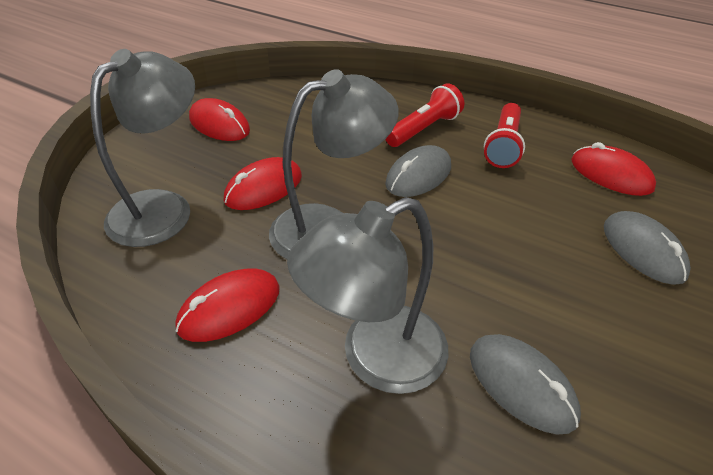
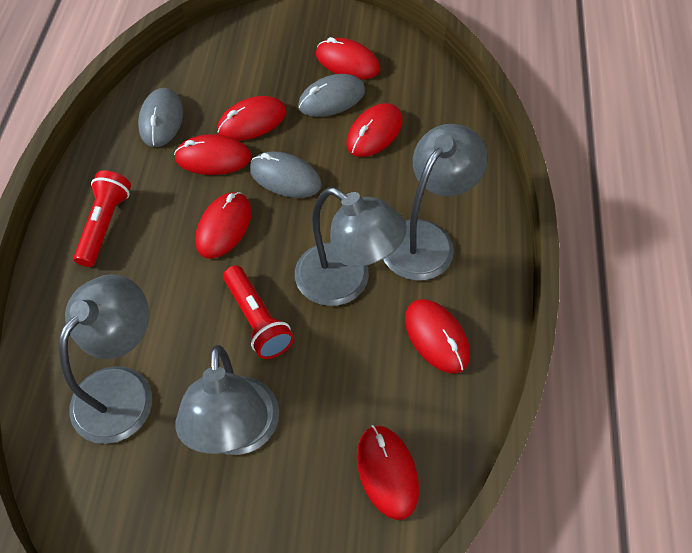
grey lamp: [90,49,195,247] [269,69,399,259] [287,197,448,394] = 3 -> [59,274,152,444] [175,345,279,455] [295,187,407,306] [383,124,488,281] = 4
red mouse: [176,269,280,342] [189,98,250,141] [224,157,302,210] [571,142,656,196] = 4 -> [174,134,251,175] [195,192,251,259] [217,96,286,141] [316,37,380,80] [347,103,403,157] [357,425,419,520] [405,299,470,374] = 7

